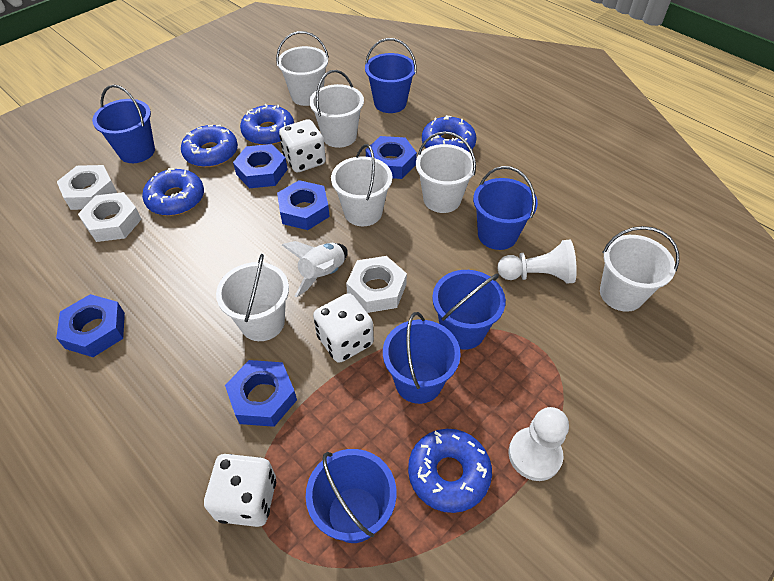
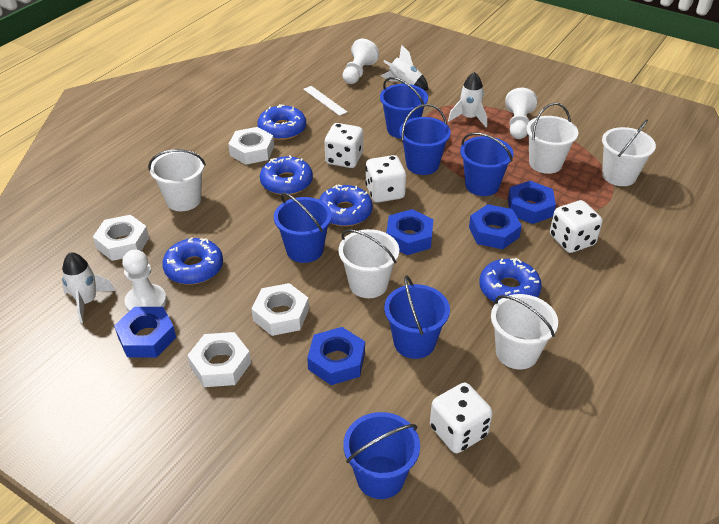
white bucket: [216,254,289,341] [276,31,329,106] [309,70,364,148] [331,144,392,226] [416,131,476,213] [600,226,679,312] = 6 -> [148,149,206,211] [338,229,399,298] [491,294,558,369] [526,103,578,174] [602,120,656,186] = 5
white dice: [204,454,276,527] [279,119,326,172] [313,293,374,363] = 3 -> [324,123,363,168] [365,155,406,203] [430,383,493,453] [550,200,603,253] = 4
white nut: [57,165,117,210] [78,192,142,242] [346,256,407,313] = 3 -> [93,215,149,261] [187,332,251,387] [228,127,274,165] [251,283,309,336] = 4
white pawn: [497,239,577,284] [509,407,569,481] = 2 -> [122,250,167,312] [342,39,379,84] [505,88,537,139] = 3
white rocket: [282,241,348,298] = 1 -> [62,252,115,323] [381,45,428,91] [448,72,487,127] = 3
white ruler: none = 0 -> [303,86,347,116] = 1

